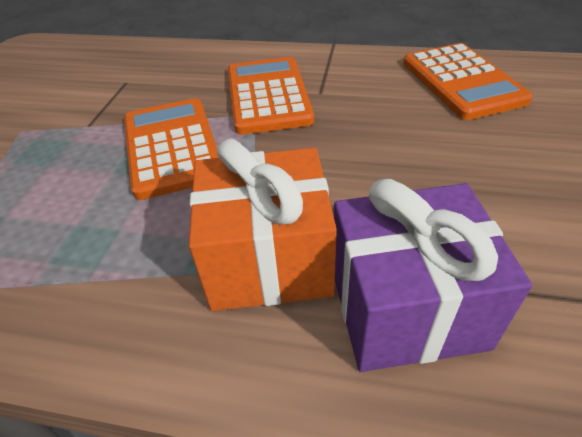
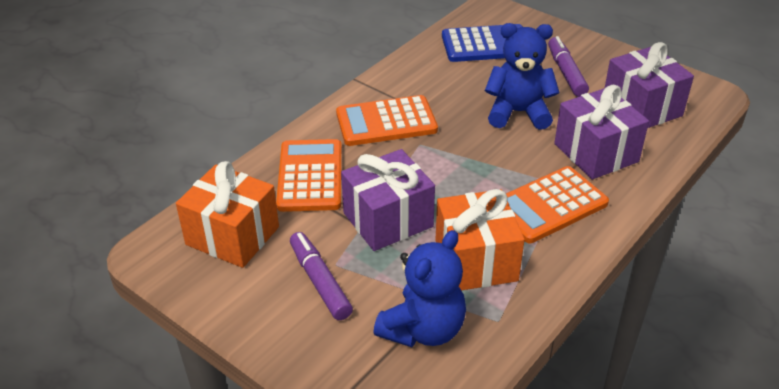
blue calculator: none = 0 -> [442,24,523,62] = 1
blue teddy bear: none = 0 -> [373,230,466,347] [485,23,560,130] = 2
orange gift: [189,139,337,311] = 1 -> [176,161,279,268] [435,189,525,291] = 2
purple gift: [334,179,532,372] = 1 -> [341,149,435,251] [554,85,649,179] [605,42,694,128] = 3
purple marker: none = 0 -> [290,232,353,320] [548,36,589,97] = 2

